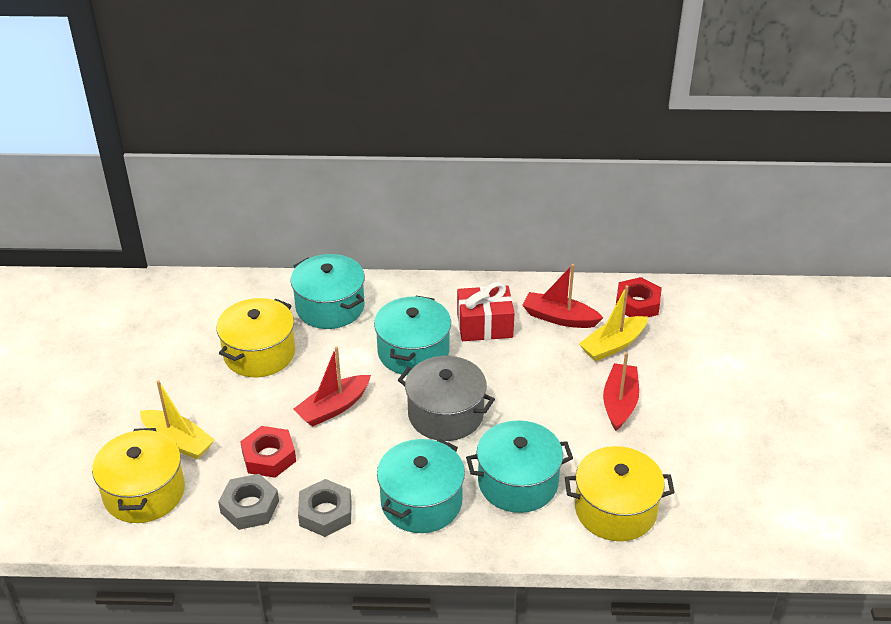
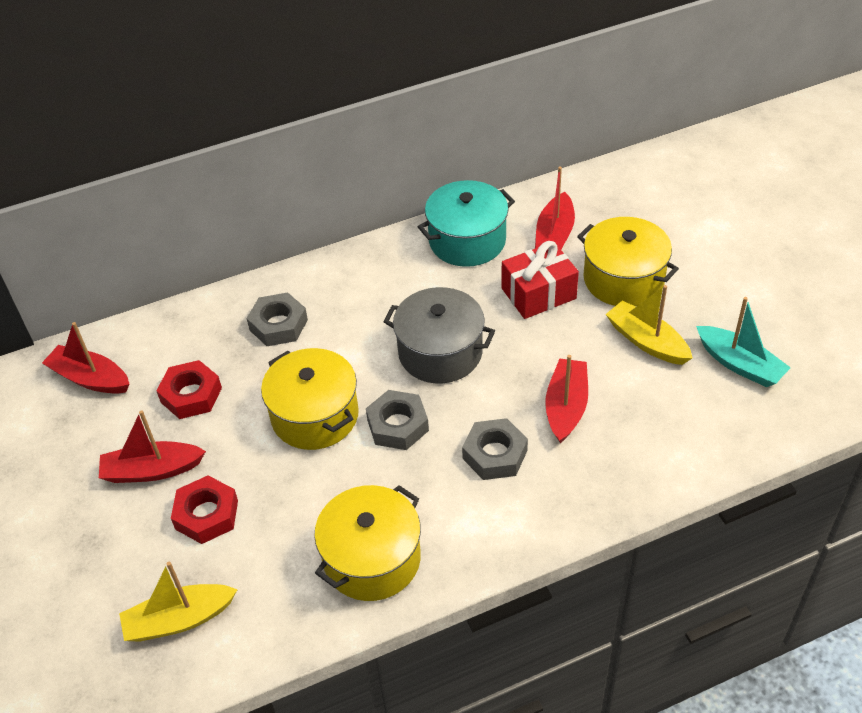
grey nut: [218,474,279,530] [298,479,351,537] = 2 -> [247,292,308,346] [366,390,429,450] [462,418,528,480] = 3
red boat: [294,346,371,427] [522,264,603,328] [603,352,639,431] = 3 -> [42,322,129,394] [99,410,206,483] [535,167,575,249] [545,355,588,443] = 4
turquoise boat: none = 0 -> [696,297,791,387] = 1
turquoise pot: [291,254,365,329] [374,296,451,375] [377,439,465,533] [466,420,573,513] = 4 -> [418,180,515,267] = 1

